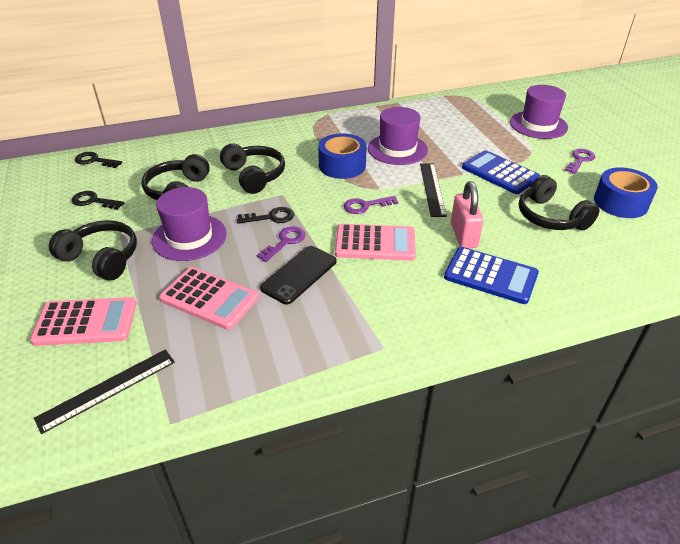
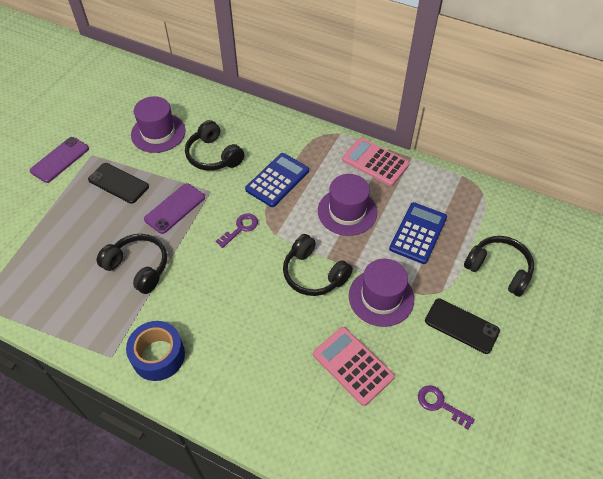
black key: [72,191,124,210] [75,152,122,168] [237,207,294,224] = 3 -> none = 0
black phone: [260,246,337,304] = 1 -> [88,163,149,204] [425,298,500,354] = 2
black ruler: [34,349,175,434] [420,163,447,217] = 2 -> none = 0
blue tape: [318,133,367,179] [594,167,658,218] = 2 -> [126,321,185,381] = 1
pink calculator: [30,297,137,346] [159,267,259,330] [335,224,416,261] = 3 -> [313,327,395,406] [342,138,410,186] = 2
pink padlock: [451,181,484,248] = 1 -> none = 0
purple key: [257,226,306,262] [344,196,398,214] [565,149,595,174] = 3 -> [216,213,258,248] [418,385,475,430] = 2
purple phone: none = 0 -> [30,137,89,183] [144,183,205,234] = 2

